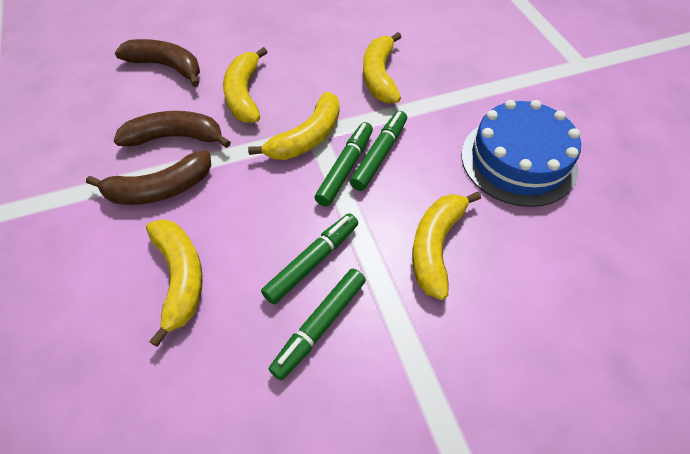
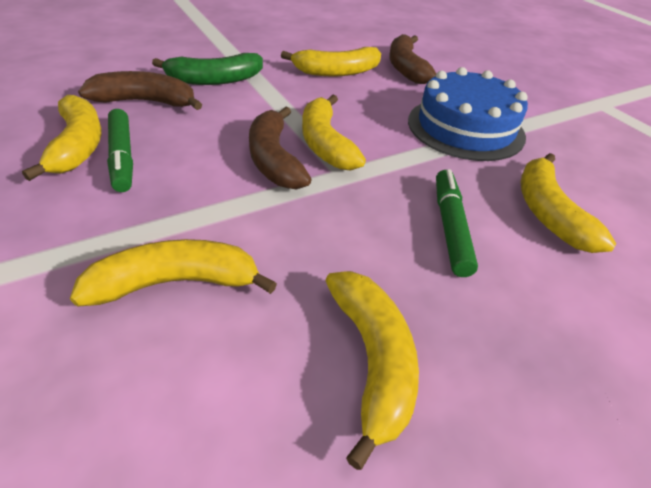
green banana: none = 0 -> [152,53,263,85] = 1
green marker: [261,213,358,304] [269,269,366,381] [315,122,373,207] [350,111,407,191] = 4 -> [107,109,133,192] [436,169,478,277] = 2
yellow banana: [146,219,203,347] [223,47,267,123] [248,91,340,160] [363,32,401,104] [412,192,481,300] = 5 -> [22,95,101,181] [70,239,277,307] [281,47,381,77] [302,95,366,170] [325,271,419,470] [521,153,616,253] = 6

